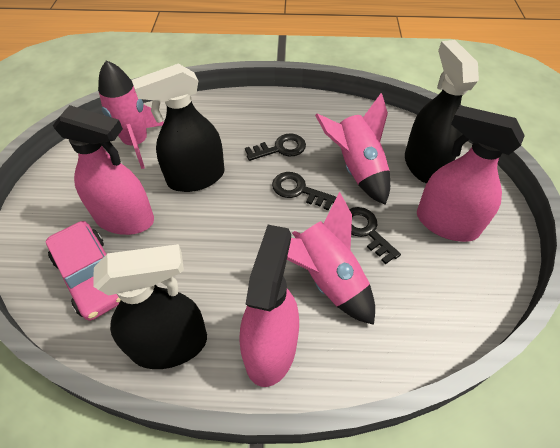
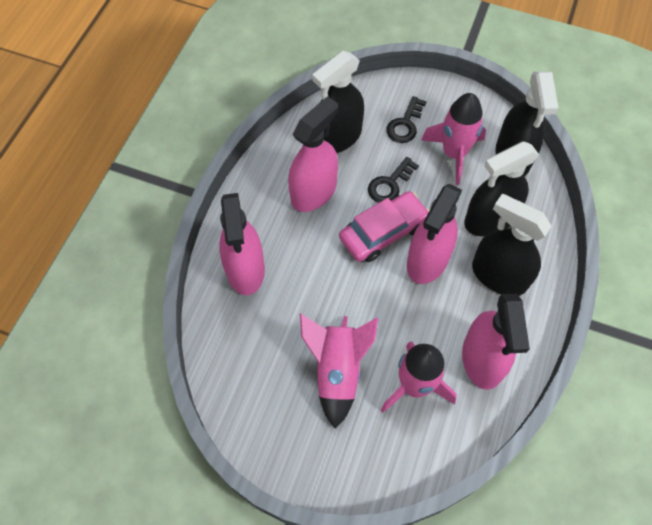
black key: [245,134,306,161] [272,172,336,211] [349,207,401,264] = 3 -> [368,157,419,203] [386,96,427,143] = 2
black spray bottle: [93,244,207,369] [132,64,225,192] [405,40,479,184] = 3 -> [312,51,364,153] [464,142,539,237] [472,194,552,296] [495,71,559,176] = 4
pink spray bottle: [53,105,154,235] [240,225,299,387] [417,105,525,242] = 3 -> [219,193,265,295] [288,96,338,212] [407,184,462,284] [462,293,530,390] = 4

